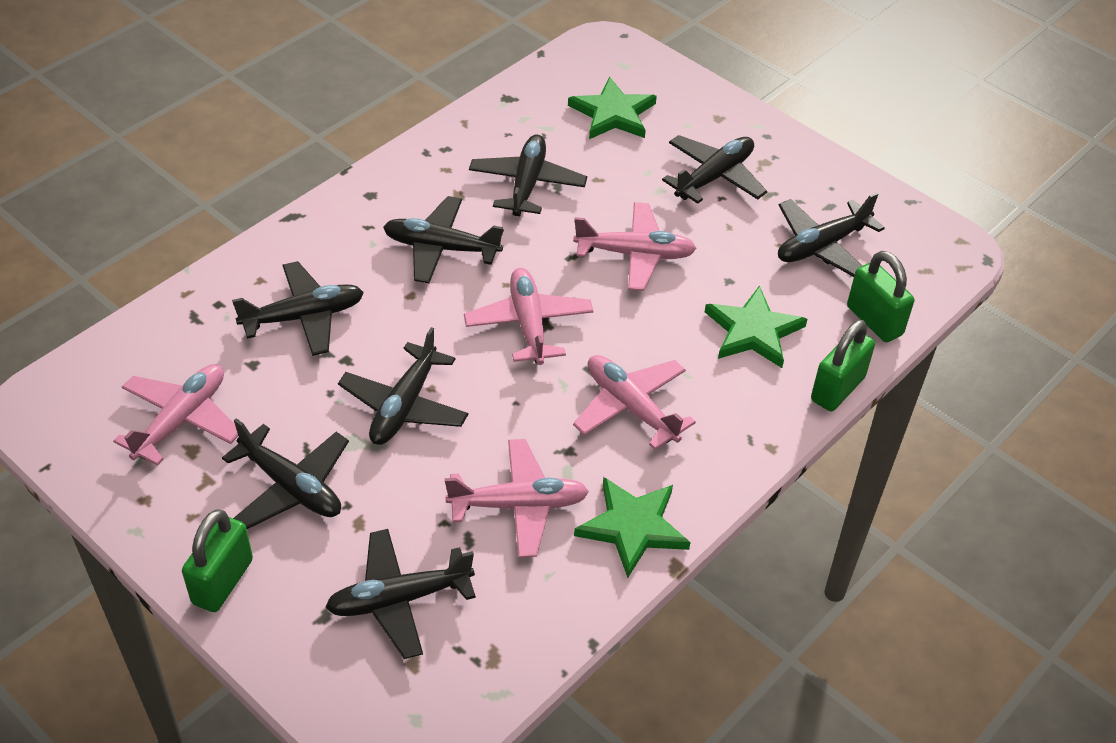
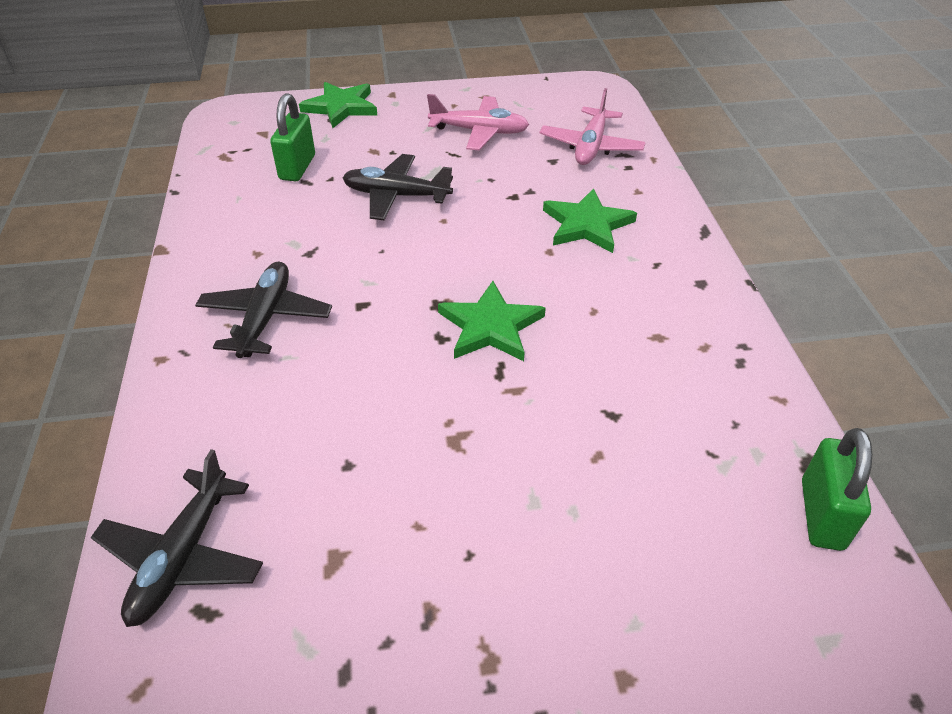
black plane: [222,418,349,529] [232,261,364,356] [325,529,476,659] [338,327,468,445] [383,196,504,283] [469,135,587,216] [662,135,767,204] [778,192,885,277] = 8 -> [91,449,263,627] [195,262,332,358] [343,154,453,220] = 3
green padlock: [182,509,253,612] [811,320,875,411] [847,251,914,342] = 3 -> [270,93,315,181] [802,428,872,551] = 2
pink plane: [113,364,238,466] [445,439,589,558] [464,268,594,365] [573,202,697,291] [573,355,696,450] = 5 -> [427,94,529,150] [539,88,646,165] = 2

